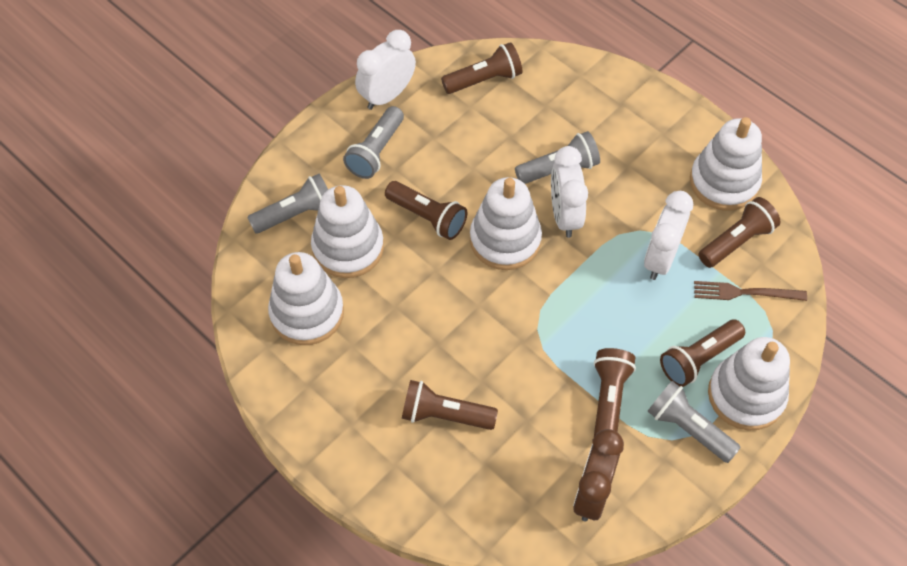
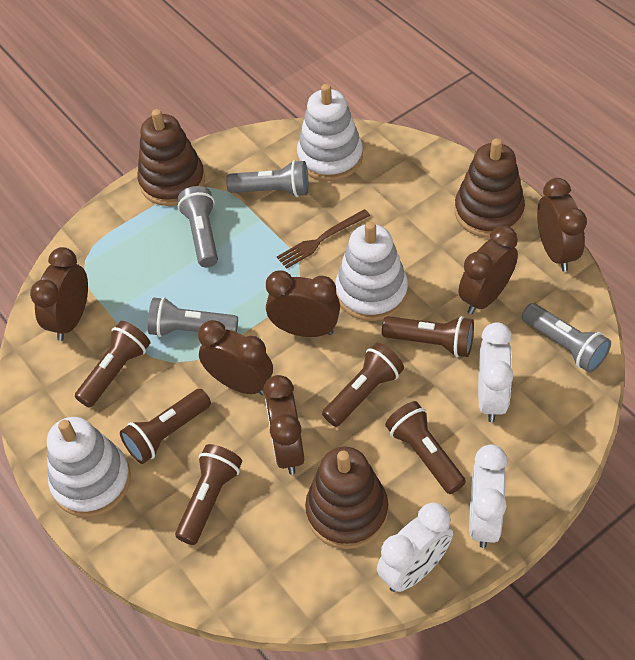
brown clock: [573,429,624,522] = 1 -> [30,247,88,341] [198,320,273,395] [263,375,304,475] [266,270,340,337] [459,226,518,314] [537,178,587,272] = 6
brown stacking toy: none = 0 -> [138,109,205,206] [305,447,388,549] [455,138,525,238] = 3
white stacking toy: [268,252,344,345] [311,185,384,278] [470,177,542,270] [690,117,762,211] [708,337,790,431] = 5 -> [47,417,131,517] [297,84,363,181] [335,222,408,321] = 3

